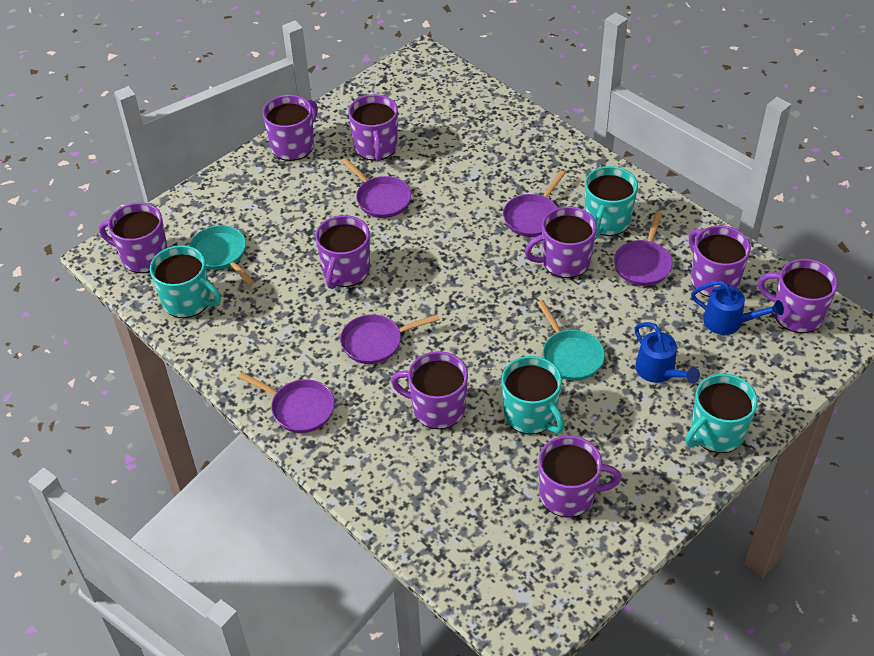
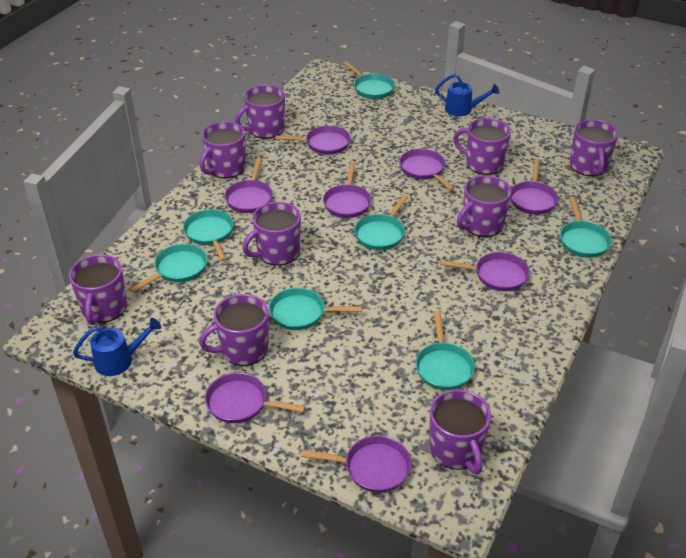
purple pan: [238,372,335,433] [340,314,440,364] [342,158,411,218] [503,170,566,237] [614,211,673,286] = 5 -> [205,373,306,423] [224,158,273,213] [275,126,351,155] [301,436,411,493] [323,162,371,218] [399,149,455,191] [440,252,530,291] [510,160,558,215] = 8
turquoise mug: [150,245,221,318] [502,356,565,434] [585,166,638,237] [685,373,758,453] = 4 -> none = 0
turquoise pan: [189,225,254,285] [537,300,605,381] = 2 -> [129,244,207,293] [183,209,233,261] [269,288,362,330] [343,61,395,99] [354,194,409,250] [416,311,475,390] [560,197,612,258] = 7

